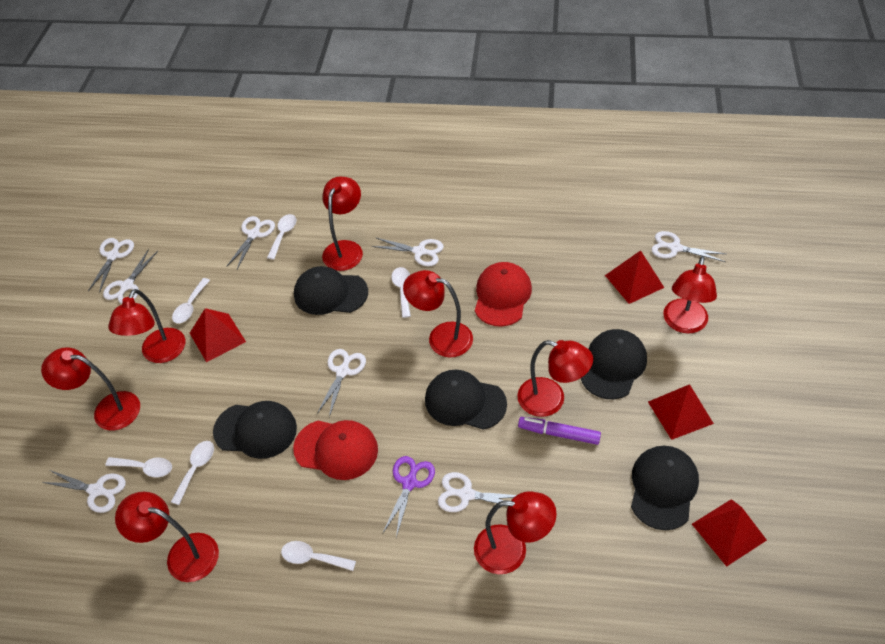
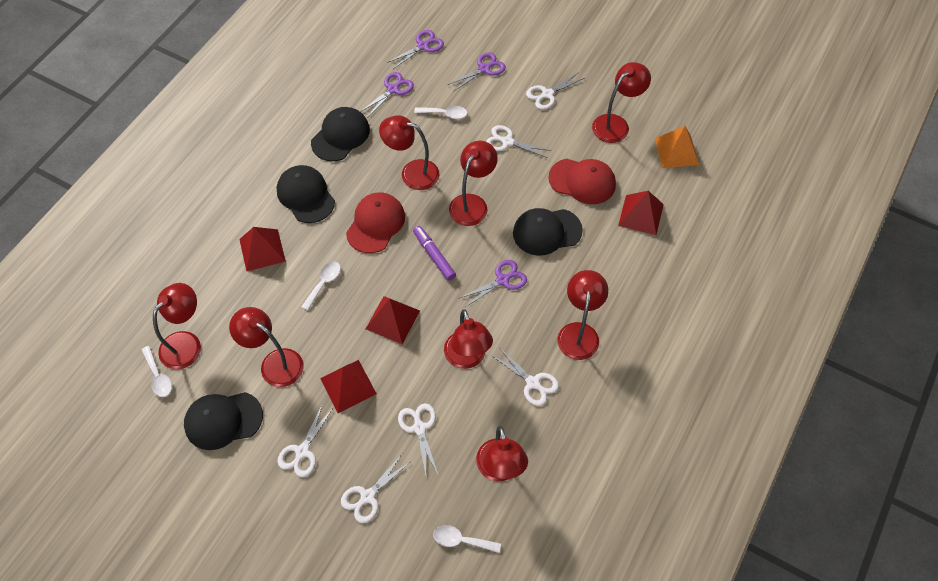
black cap: [213,401,297,459] [294,266,368,315] [425,370,507,430] [581,329,647,399] [631,446,699,530] = 5 -> [184,392,263,450] [276,165,335,223] [311,107,370,161] [513,208,583,256] = 4
orange pyramid: none = 0 -> [655,126,699,168] = 1
purple scissors: [382,456,435,538] = 1 -> [360,72,414,118] [387,30,444,69] [447,52,506,92] [460,260,527,307] = 4
white scissors: [42,470,126,513] [88,238,134,293] [103,249,158,304] [226,216,275,269] [317,349,366,417] [372,237,444,266] [438,472,516,512] [651,231,726,262] = 8 -> [277,403,333,477] [341,454,410,523] [398,403,438,475] [486,125,552,158] [491,347,559,406] [526,72,584,110] = 6
white spoon: [105,457,172,478] [171,441,214,505] [172,278,210,324] [267,214,296,259] [281,541,356,571] [391,267,411,318] = 6 -> [141,346,172,397] [301,261,341,311] [414,106,467,119] [433,525,501,553] = 4

